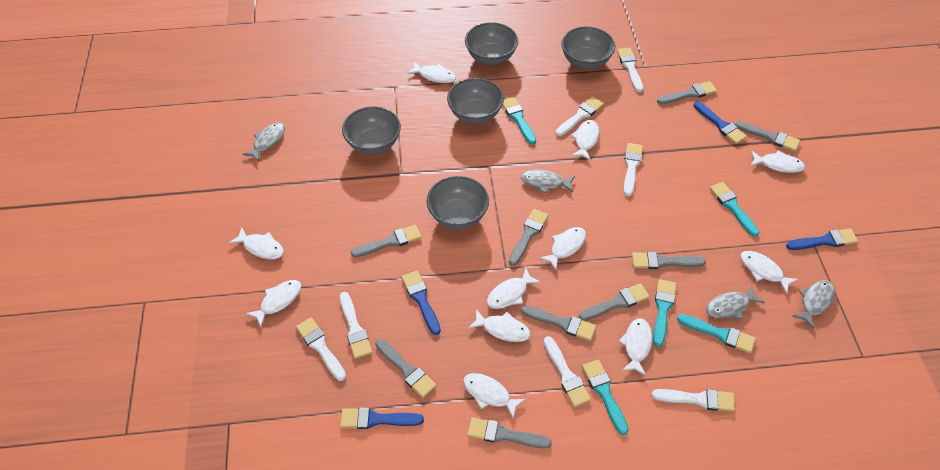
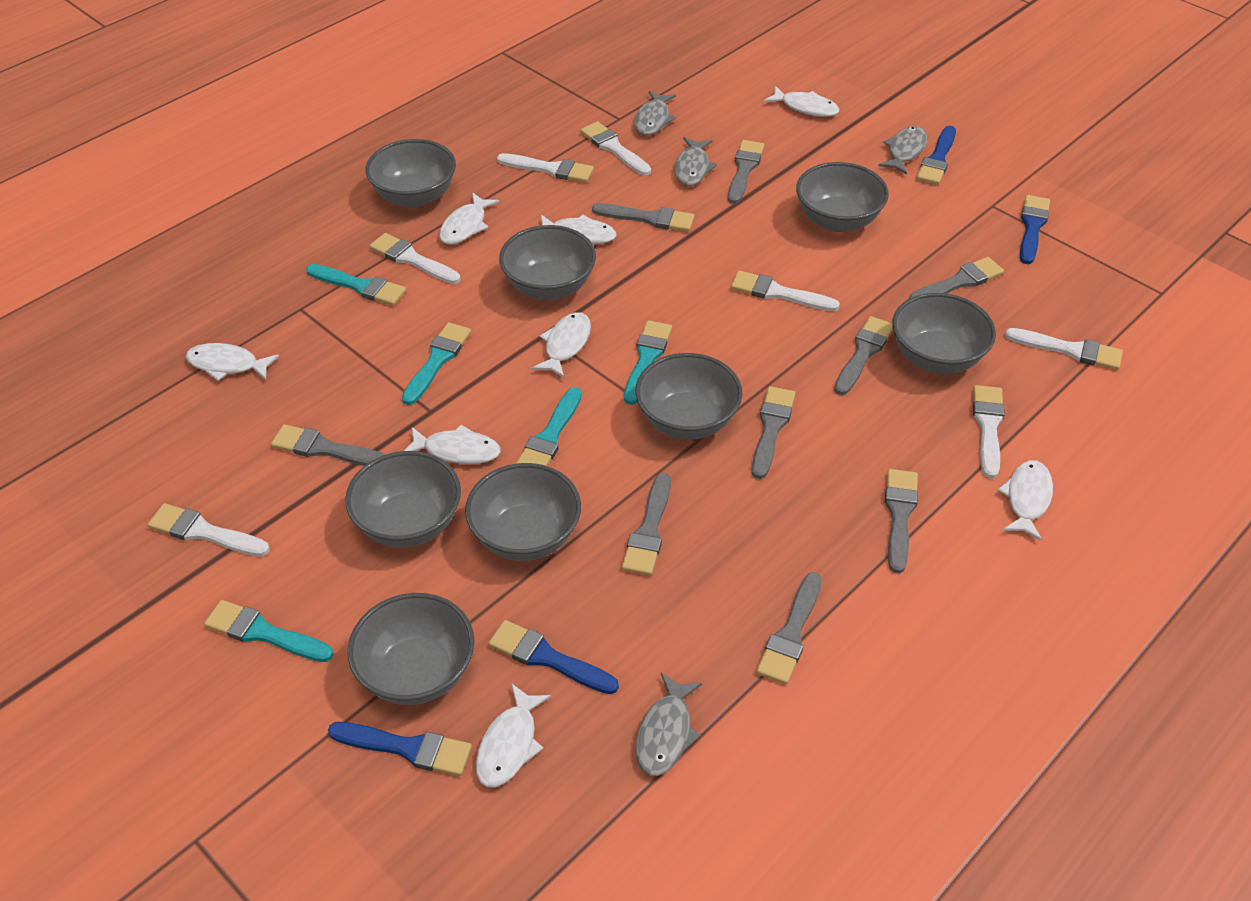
grey bowl: [342,106,401,155] [427,176,489,229] [447,78,504,124] [465,22,518,65] [561,27,615,69] = 5 -> [345,451,461,548] [347,593,475,705] [365,139,456,207] [465,463,581,561] [499,225,596,300] [635,353,742,440] [796,162,889,232] [892,293,996,374] = 8
white fish: [229,227,284,259] [246,280,301,327] [407,62,456,83] [463,373,526,419] [468,309,530,342] [487,268,541,309] [539,227,586,270] [571,120,599,160] [619,318,652,376] [741,251,798,294] [750,151,805,173] = 11 -> [185,343,279,381] [404,425,501,464] [439,192,499,244] [476,683,551,787] [532,312,591,378] [541,214,617,244] [764,86,839,117] [998,460,1053,541] = 8

